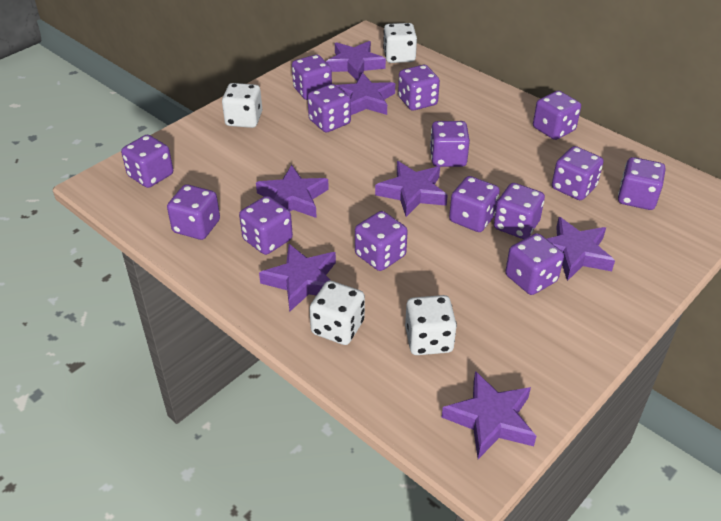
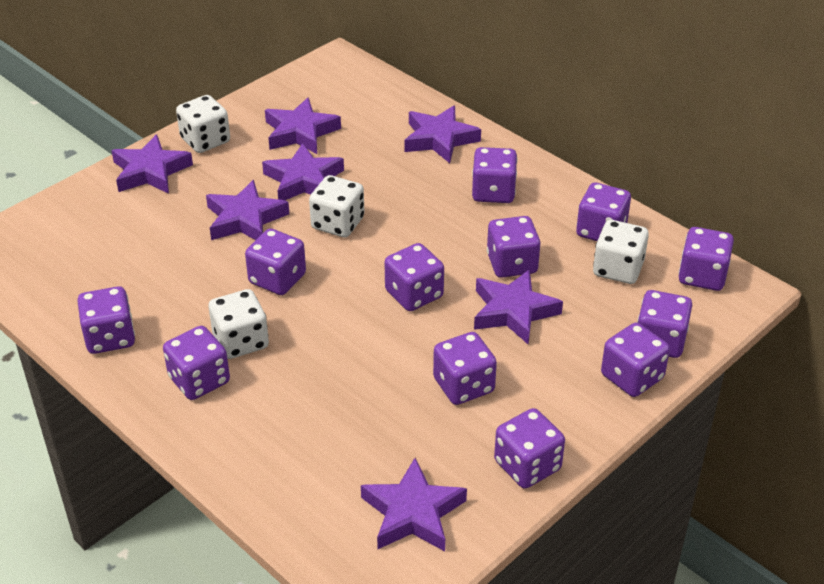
purple dice: [121,135,173,188] [167,184,220,240] [239,196,293,255] [292,55,332,100] [308,84,351,132] [355,211,408,271] [398,65,440,111] [430,121,470,167] [449,176,500,232] [494,183,545,239] [505,233,564,295] [533,91,581,140] [552,146,604,200] [618,157,666,210] = 14 -> [77,286,135,354] [163,326,230,400] [245,228,306,295] [385,243,444,311] [433,332,497,405] [472,147,517,203] [487,216,541,278] [494,408,565,489] [576,183,631,241] [601,322,670,397] [637,290,692,358] [678,227,734,291] = 12

